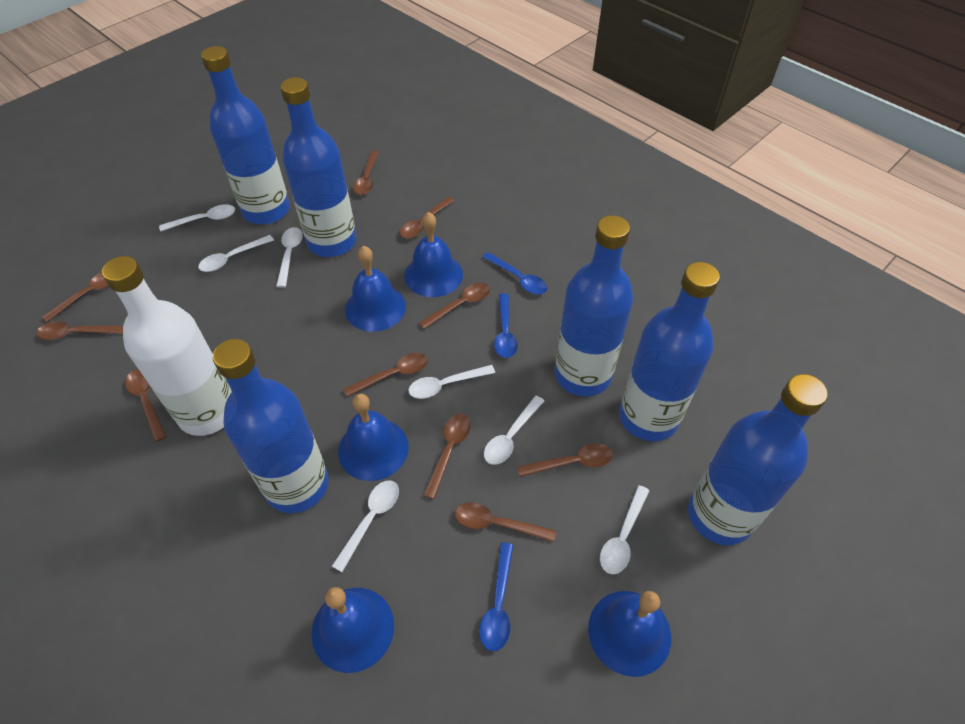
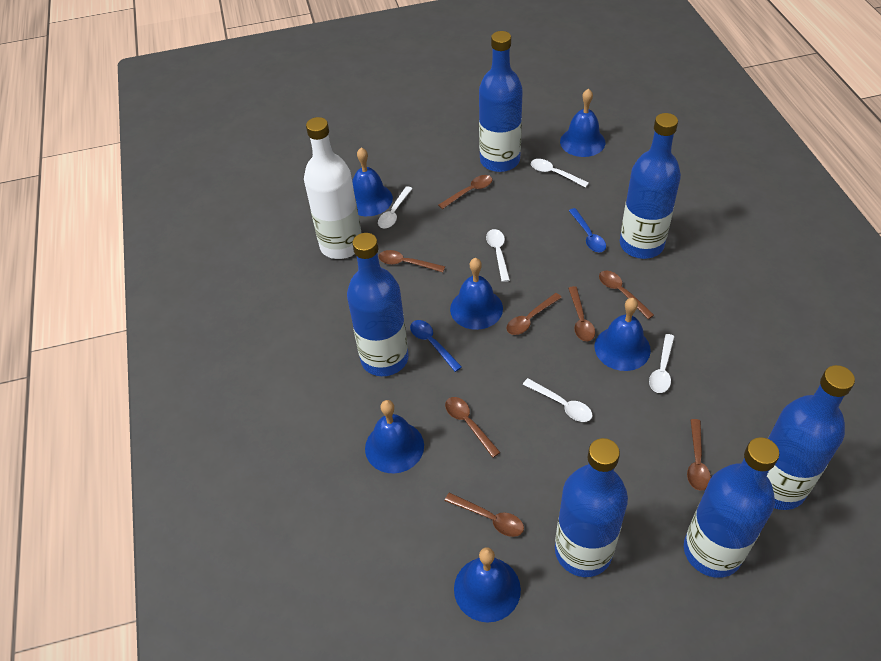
blue bell: [311,587,394,673] [338,394,409,481] [345,246,406,332] [404,212,463,297] [588,591,671,677] = 5 -> [352,148,393,216] [365,400,424,473] [450,258,503,330] [454,548,521,623] [560,88,605,157] [595,298,651,371] = 6
blue spoon: [479,543,513,651] [482,252,547,295] [494,293,518,358] = 3 -> [410,320,462,372] [569,208,606,252] = 2
brown spoon: [37,321,123,340] [42,272,109,322] [125,369,167,442] [344,353,428,397] [353,151,379,195] [400,197,454,239] [419,283,490,329] [423,414,471,499] [455,502,556,542] [517,443,613,477] = 10 -> [379,250,445,272] [438,175,492,209] [444,493,524,537] [445,397,500,458] [506,293,562,335] [568,286,595,341] [599,271,654,319] [687,419,711,491] = 8
white spoon: [159,204,235,232] [198,235,274,272] [276,227,303,288] [332,480,399,572] [408,365,495,399] [484,396,544,465] [600,485,650,574] = 7 -> [378,186,412,228] [486,229,510,282] [523,378,592,422] [531,159,589,188] [649,334,675,393] = 5

